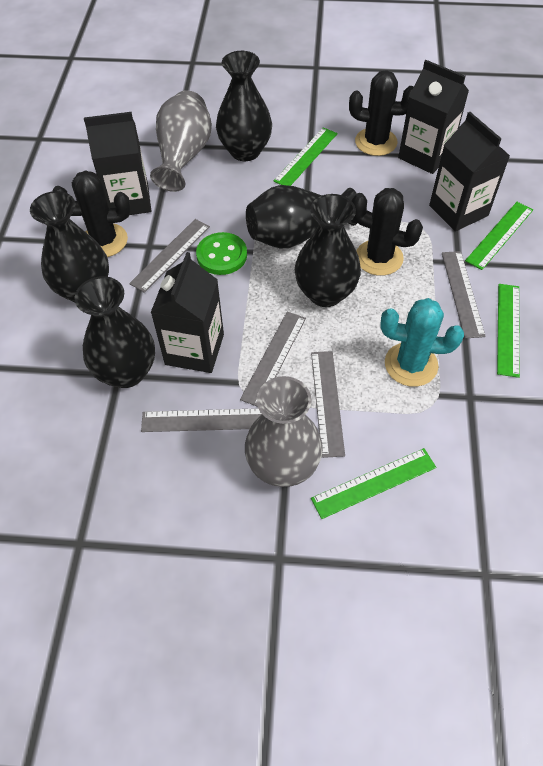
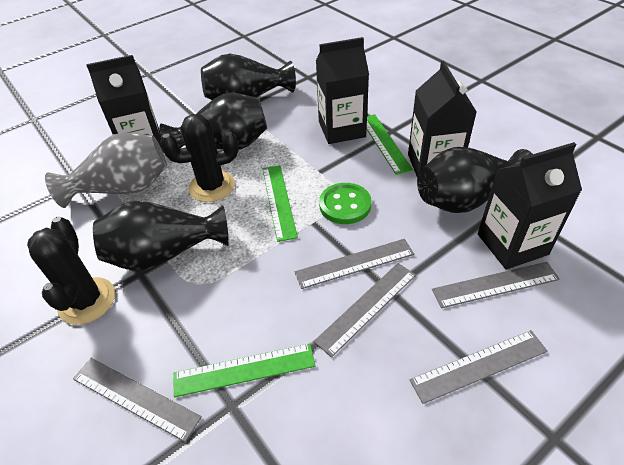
black cactus: [53,170,131,257] [349,70,414,156] [351,188,423,276] = 3 -> [27,217,115,325] [160,114,238,202] = 2
black vase: [30,191,109,302] [74,276,155,388] [216,51,272,161] [246,185,357,248] [295,194,361,307] = 5 -> [93,201,229,271] [160,93,267,150] [201,54,296,100] [417,147,532,213] = 4
green ruler: [274,127,338,186] [311,448,436,519] [465,202,533,270] [497,284,520,378] = 4 -> [173,343,315,397] [262,165,298,242] [367,114,413,175] = 3
grey vase: [150,90,212,192] [245,376,323,487] = 2 -> [45,132,167,208] = 1
turquoise cactus: [380,298,464,387] = 1 -> none = 0

